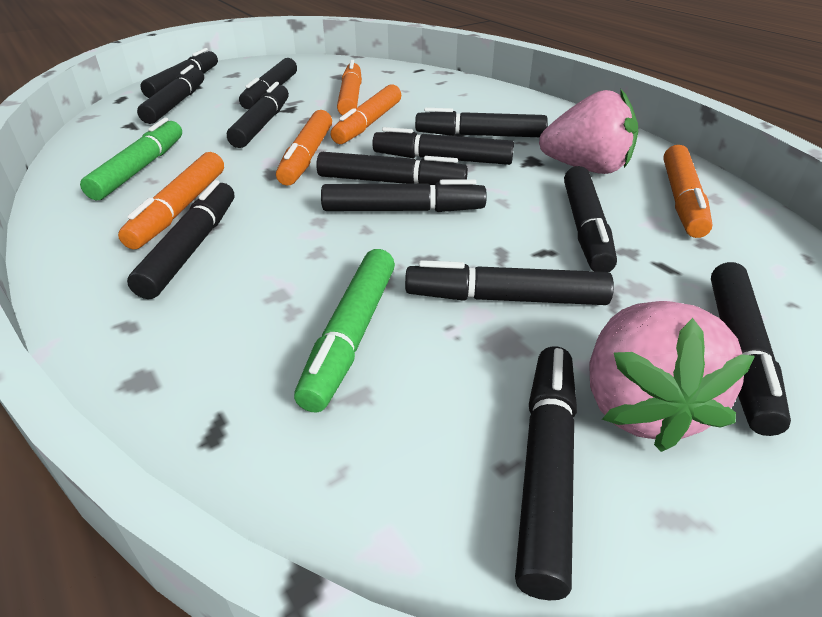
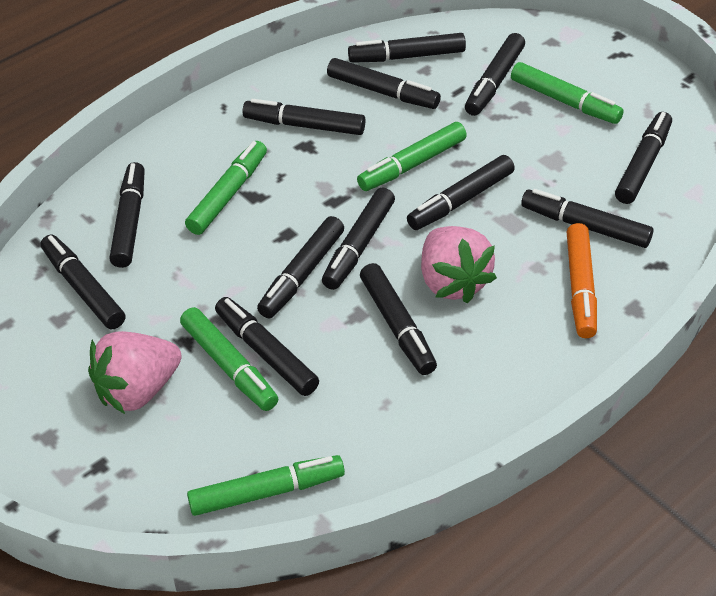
green marker: [80,118,182,200] [294,249,395,413] = 2 -> [180,307,278,411] [185,141,267,235] [187,455,345,516] [357,122,467,191] [511,62,624,124] = 5
orange marker: [118,152,224,249] [276,110,332,186] [331,84,401,144] [337,60,362,115] [663,145,713,238] = 5 -> [566,223,597,338] = 1

